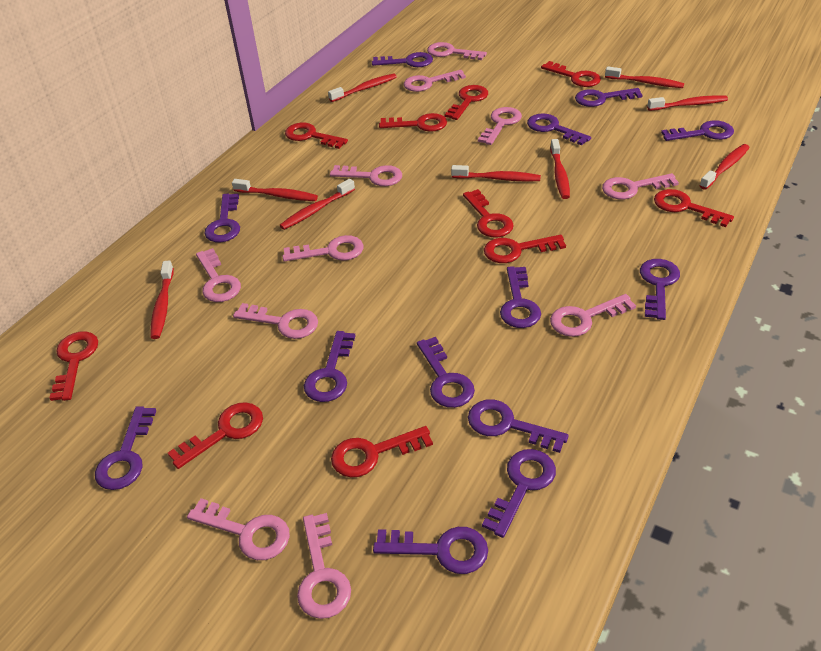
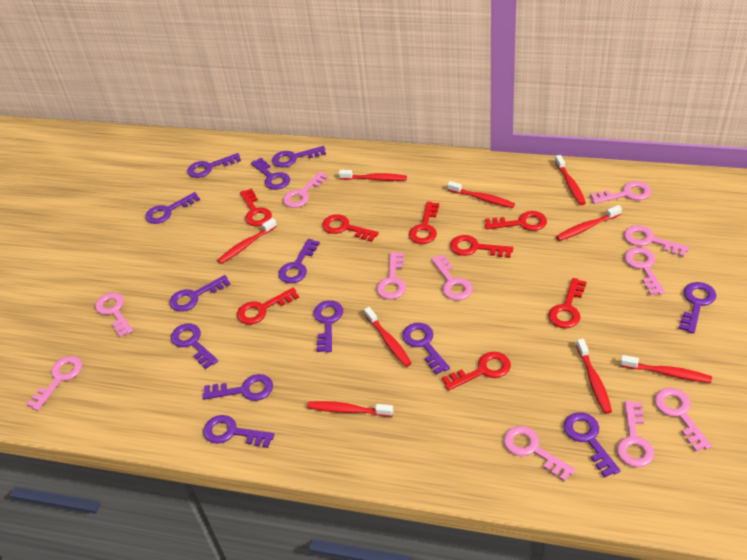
red key: [49,331,98,401] [168,402,263,469] [285,123,348,149] [331,426,433,478] [379,113,447,132] [444,85,488,120] [463,189,514,237] [484,235,566,263] [541,61,601,87] [654,189,734,227] = 10 -> [237,288,299,325] [240,188,272,226] [322,214,379,242] [409,202,439,244] [442,352,511,391] [450,235,513,258] [485,211,547,231] [548,278,586,328] = 8

